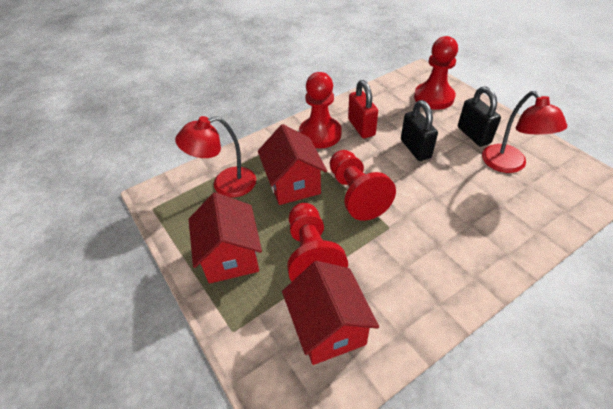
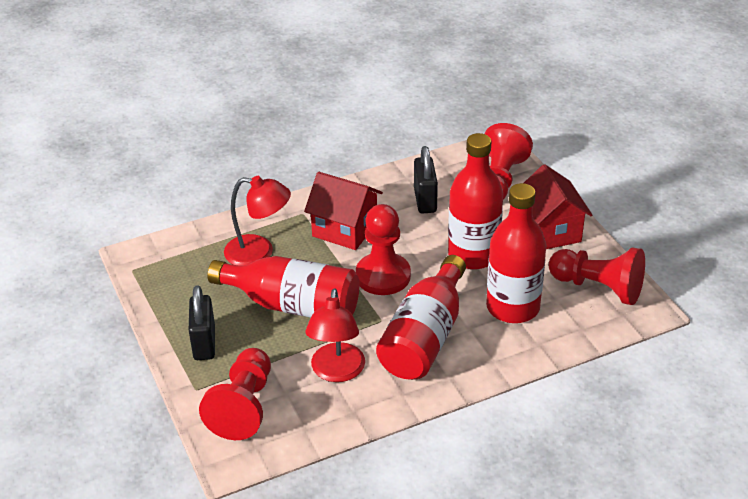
red bottle: none = 0 -> [208,256,359,318] [376,255,466,380] [448,133,503,269] [486,183,546,323] = 4
red house: [189,192,262,284] [258,124,327,205] [282,261,379,365] = 3 -> [304,172,383,250] [524,164,592,249] = 2
red padlock: [348,80,378,138] = 1 -> none = 0

